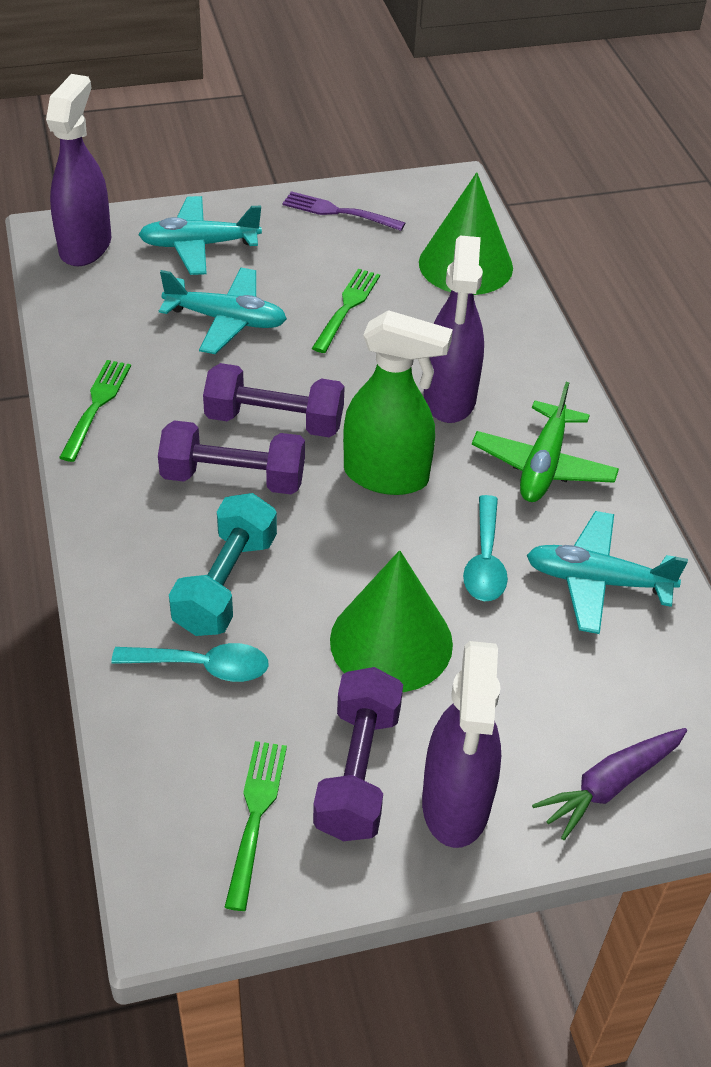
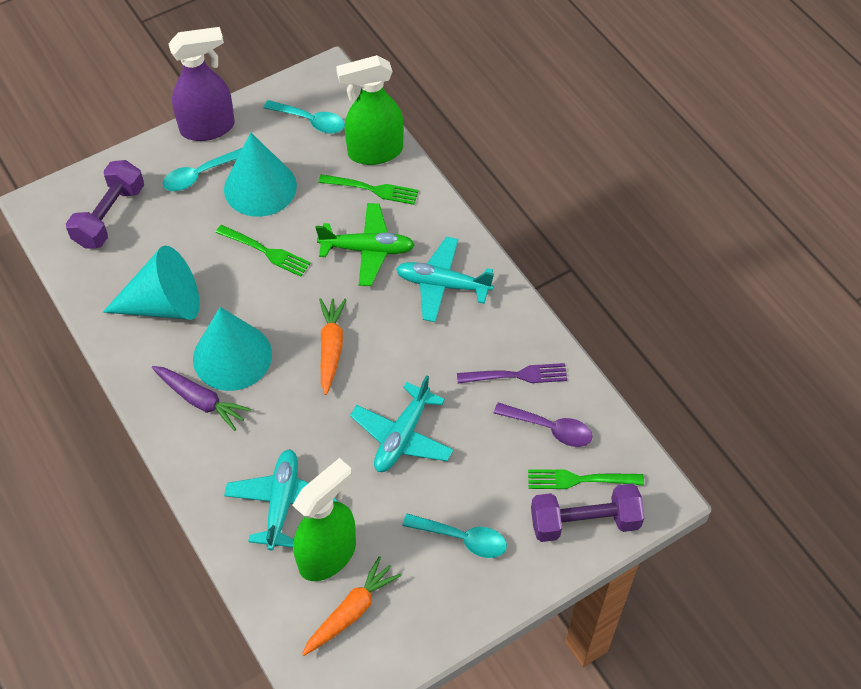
green cone: [330,550,453,692] [419,172,513,295] = 2 -> none = 0
green spray bottle: [343,310,453,495] = 1 -> [293,458,356,581] [336,55,404,165] = 2
orange carrot: none = 0 -> [302,556,402,656] [319,298,347,395] = 2
purple dumbbell: [158,420,305,494] [203,363,345,437] [313,667,403,841] = 3 -> [66,160,144,249] [531,484,644,542] = 2
purple spoon: none = 0 -> [494,402,593,447] = 1
purple spray bottle: [46,74,111,266] [422,641,501,848] [424,236,484,423] = 3 -> [168,27,235,141] = 1
turquoise cone: none = 0 -> [103,246,200,320] [193,307,272,391] [224,132,297,217] = 3
turquoise dumbbell: [169,493,277,636] = 1 -> none = 0
turquoise spoon: [111,643,269,682] [463,495,508,601] = 2 -> [163,148,242,191] [264,100,345,134] [402,514,507,558] = 3

